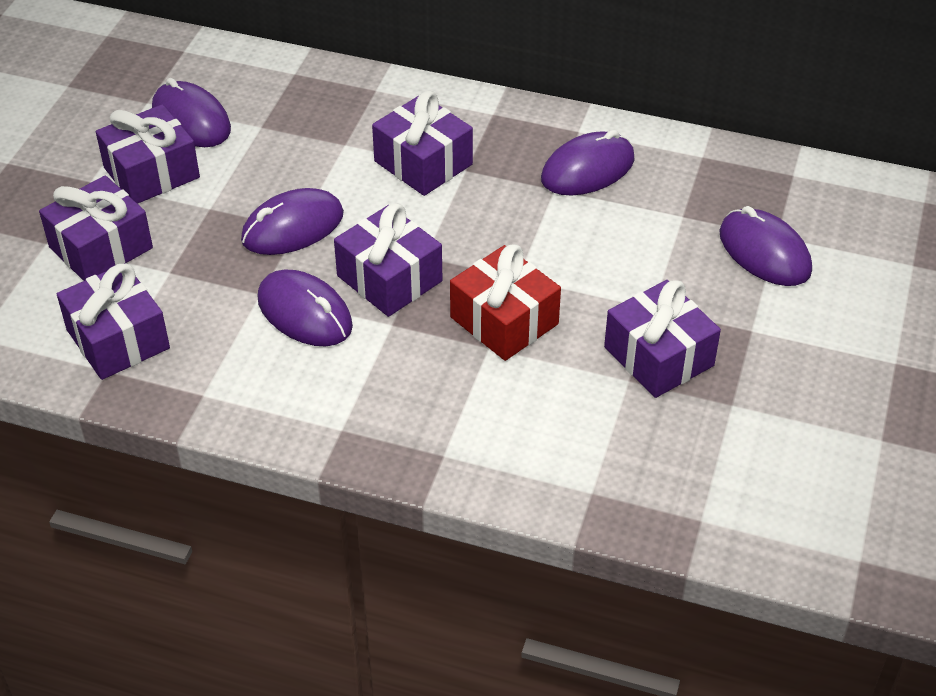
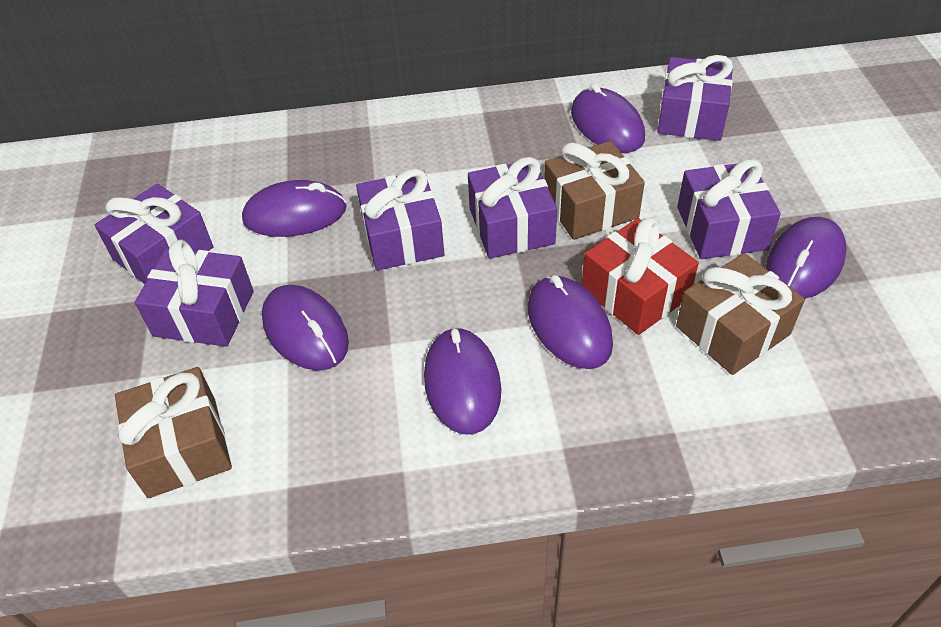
brown gift: none = 0 -> [115,367,232,498] [544,141,645,240] [676,253,805,375] = 3
purple mouse: [152,78,231,147] [241,188,344,255] [258,269,353,346] [541,130,635,195] [719,206,812,286] = 5 -> [242,180,347,237] [262,285,349,370] [424,327,501,435] [528,275,613,369] [571,83,645,153] [766,217,847,299] = 6

